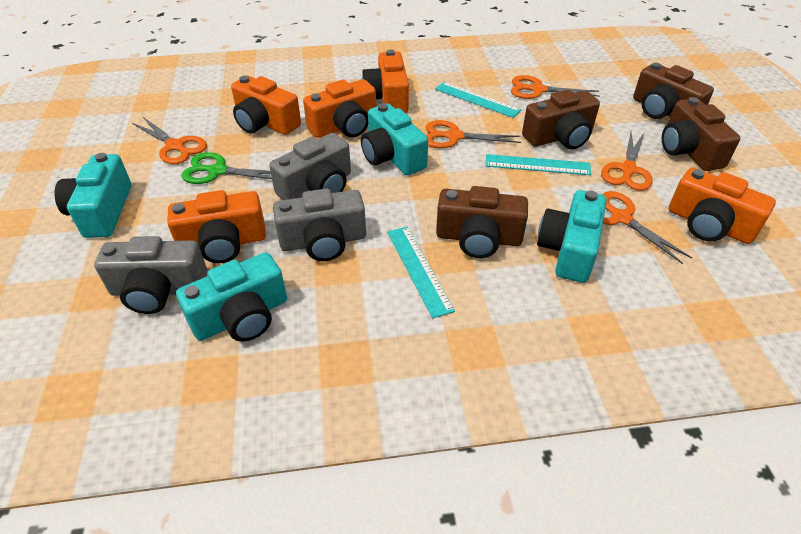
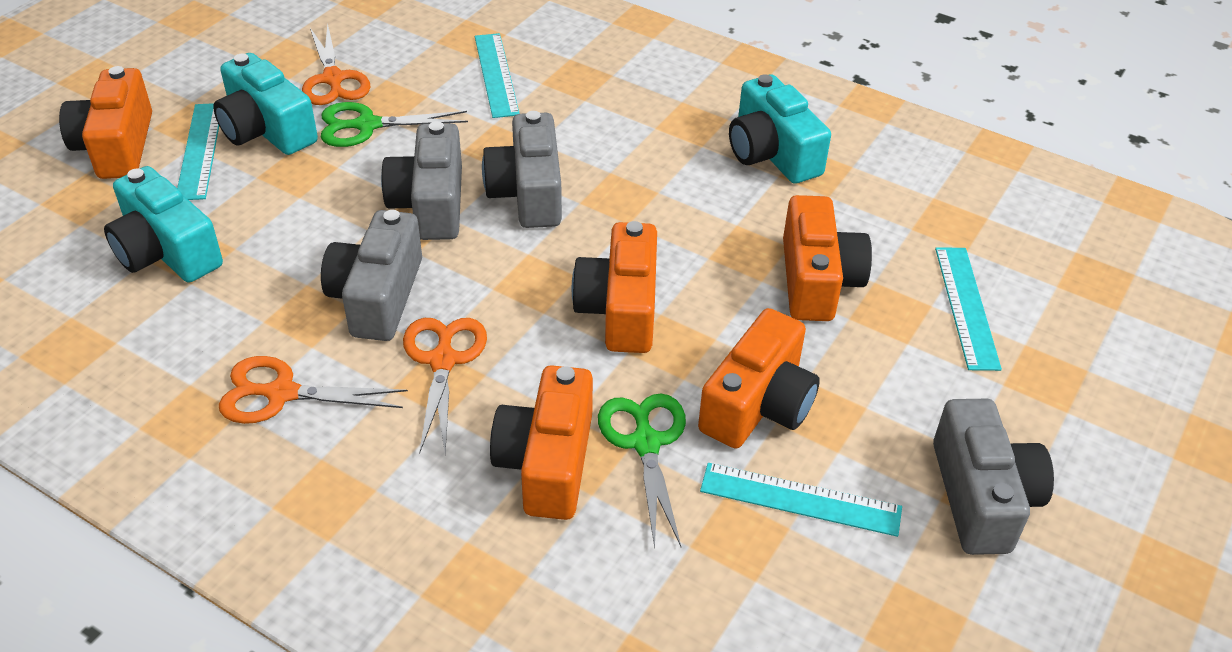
brown camera: [436,186,528,258] [522,90,600,149] [633,63,714,119] [662,97,740,171] = 4 -> none = 0
green scissors: [181,152,272,184] = 1 -> [321,102,468,147] [598,393,686,548] = 2
grey camera: [94,236,207,314] [269,133,351,200] [273,189,366,261] = 3 -> [321,210,422,341] [381,121,462,240] [482,111,562,228] [933,399,1054,555] = 4
orange scissors: [132,117,207,164] [426,120,521,148] [511,75,600,99] [601,132,653,191] [602,191,692,264] = 5 -> [219,356,408,424] [302,24,370,105] [403,318,487,454] = 3
turquoise camera: [55,153,131,238] [176,252,287,342] [361,103,428,175] [537,190,607,283] = 4 -> [104,166,223,282] [213,53,318,155] [729,75,831,184] = 3
turquoise ruler: [387,226,455,319] [435,82,522,118] [485,154,592,175] = 3 -> [177,103,219,200] [475,33,520,118] [700,463,902,537] [935,247,1002,371] = 4

